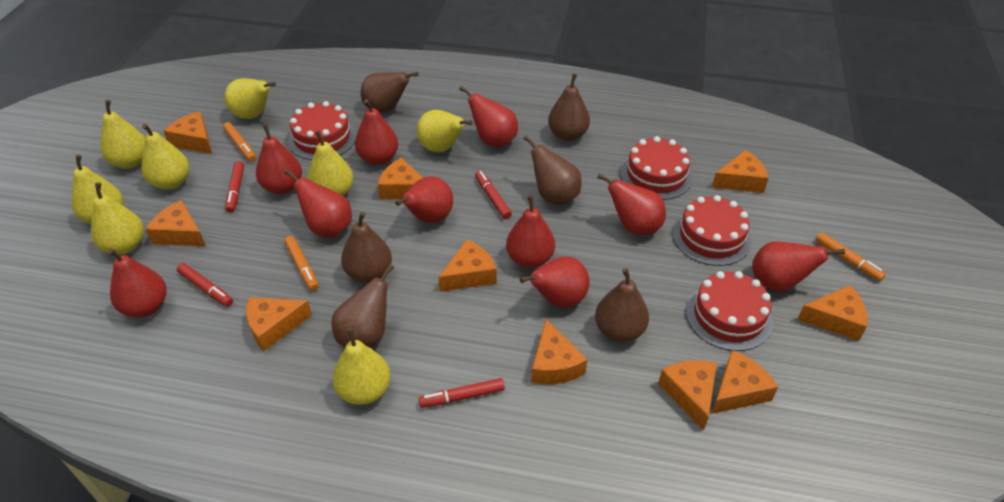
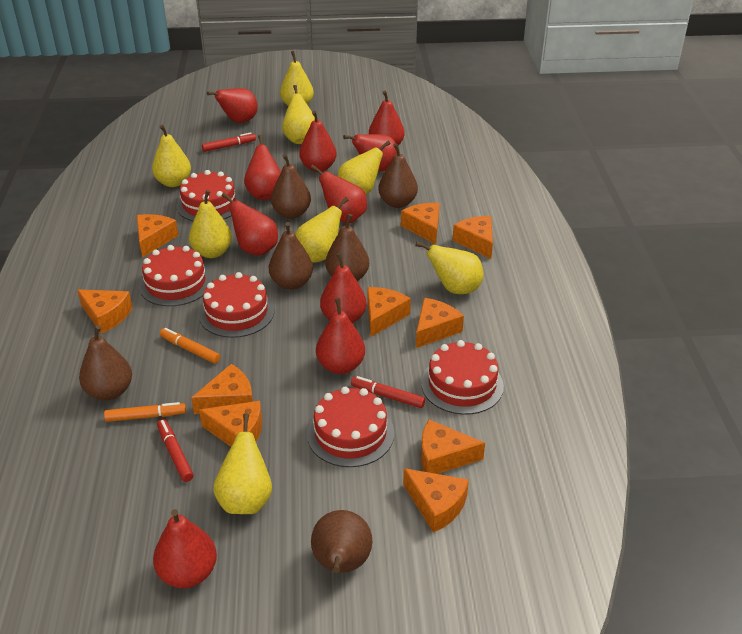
orange marker: [223,122,256,161] [284,236,319,291] [815,232,886,281] = 3 -> [104,402,186,422] [160,328,220,364] = 2
red cake: [288,101,357,160] [620,136,693,200] [672,195,751,266] [686,271,773,351] = 4 -> [139,245,212,306] [177,170,242,221] [199,272,274,338] [307,387,394,467] [421,340,504,415] = 5
red marker: [177,263,233,307] [225,161,244,213] [419,378,505,408] [475,171,512,219] = 4 -> [157,419,194,482] [202,132,256,152] [351,376,425,408] = 3

